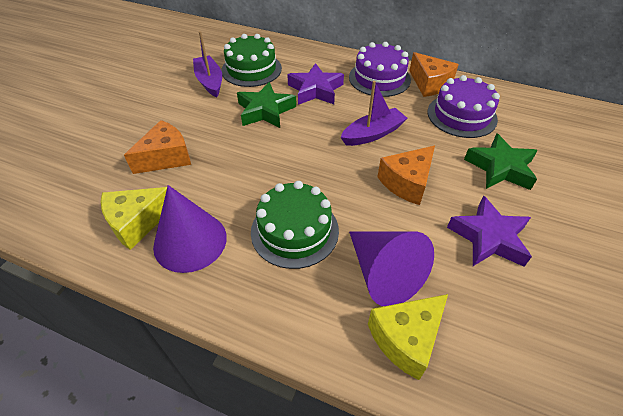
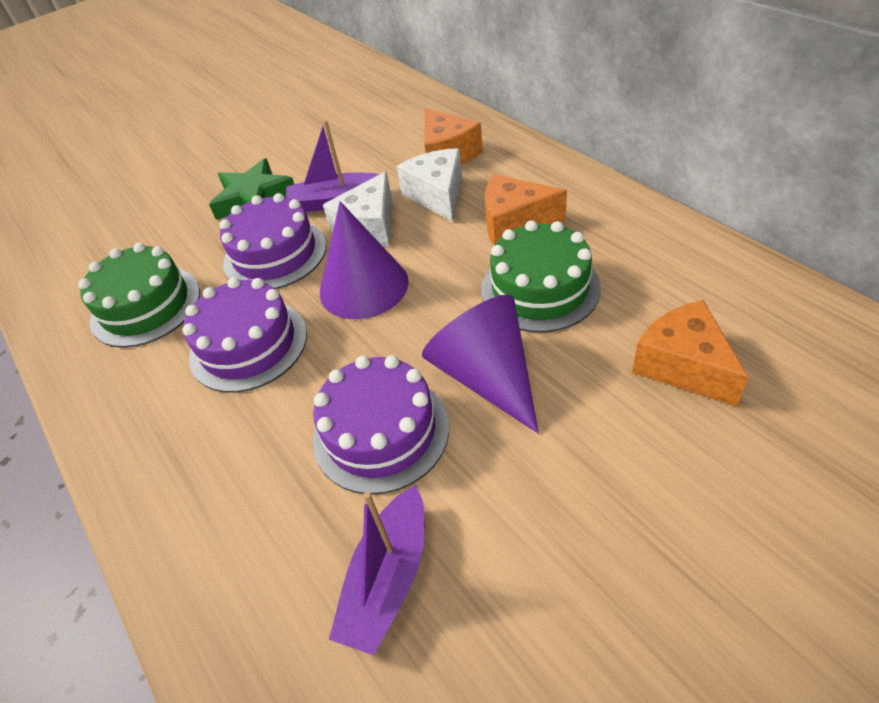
green star: [237,82,296,128] [464,134,538,190] = 2 -> [209,159,294,220] = 1
purple cake: [349,42,411,97] [427,75,500,138] = 2 -> [182,277,307,393] [219,193,326,289] [313,355,449,494] = 3
purple star: [287,63,344,105] [447,196,532,267] = 2 -> none = 0
white cheese: none = 0 -> [323,171,392,246] [396,148,462,222] = 2
yellow cheese: [101,187,167,250] [368,294,448,380] = 2 -> none = 0

